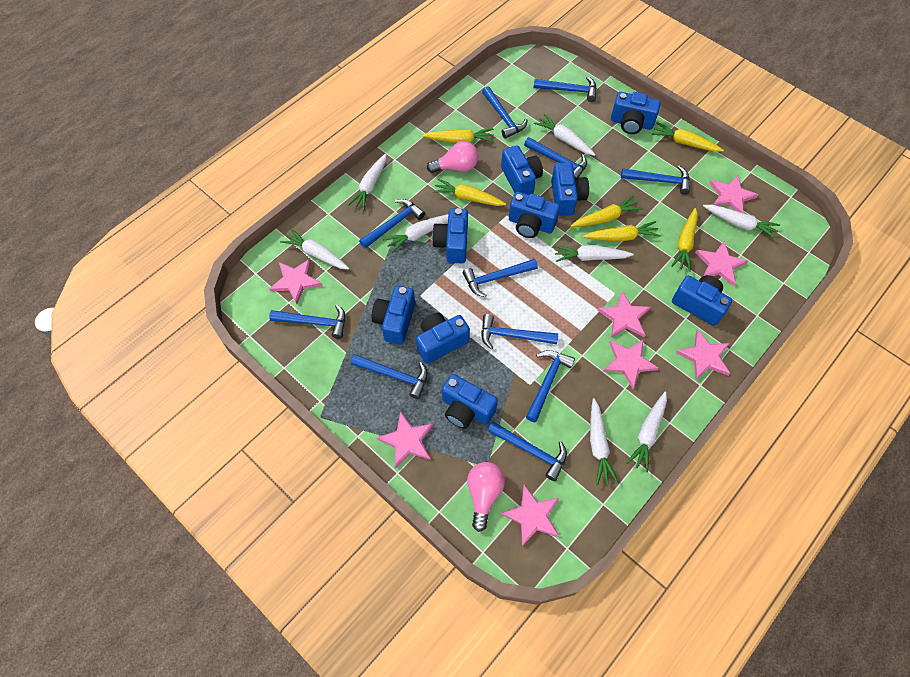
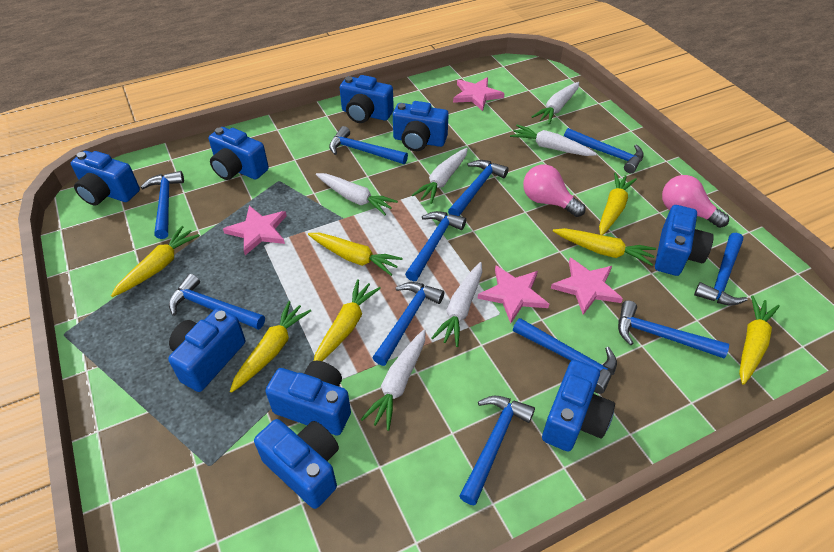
pink star: [269,259,322,304] [377,411,433,468] [501,485,559,546] [597,291,651,338] [603,339,659,389] [676,330,731,380] [695,241,748,286] [709,175,758,213] = 8 -> [223,206,287,255] [453,77,505,111] [478,265,549,324] [551,258,623,315] = 4
white carrot: [280,228,350,270] [347,153,387,211] [383,214,448,253] [534,113,596,156] [555,245,634,262] [590,398,619,485] [626,391,667,472] [703,205,780,239] = 8 -> [316,173,398,215] [361,329,426,431] [412,148,468,204] [432,262,482,347] [510,125,597,156] [532,82,579,125] = 6
yellow carrot: [423,128,494,143] [432,178,506,206] [571,195,643,227] [583,221,661,241] [652,122,724,152] [671,208,698,272] = 6 -> [111,226,200,297] [230,301,311,393] [308,233,403,276] [314,279,381,361] [553,228,656,266] [599,172,637,235] [739,296,780,385] = 7

